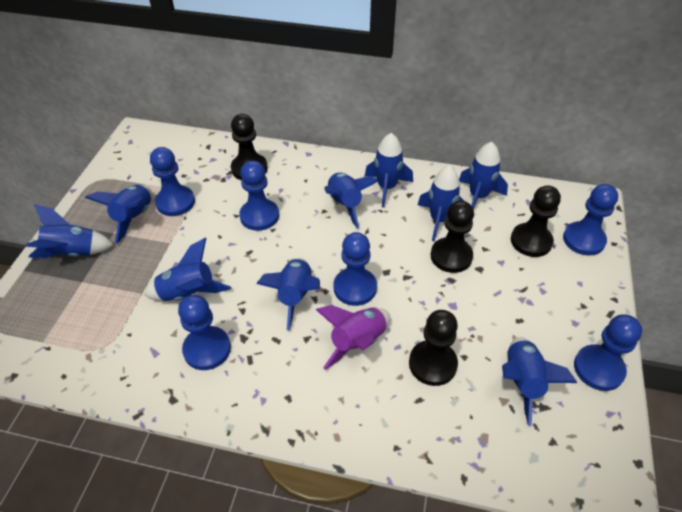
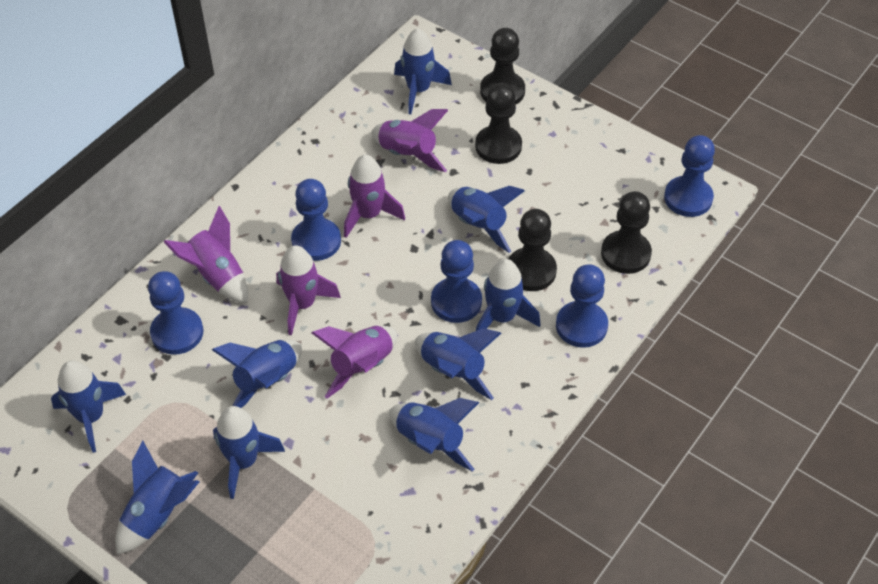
blue pawn: [150,147,195,216] [178,295,231,370] [239,161,279,231] [334,232,377,306] [563,184,618,256] [574,314,642,391] = 6 -> [148,271,204,355] [291,179,341,261] [431,240,482,323] [556,264,608,348] [664,135,715,217] = 5
purple rocket: [316,305,390,370] = 1 -> [164,206,248,303] [276,245,341,336] [312,326,397,399] [344,154,405,238] [371,109,448,172] = 5

